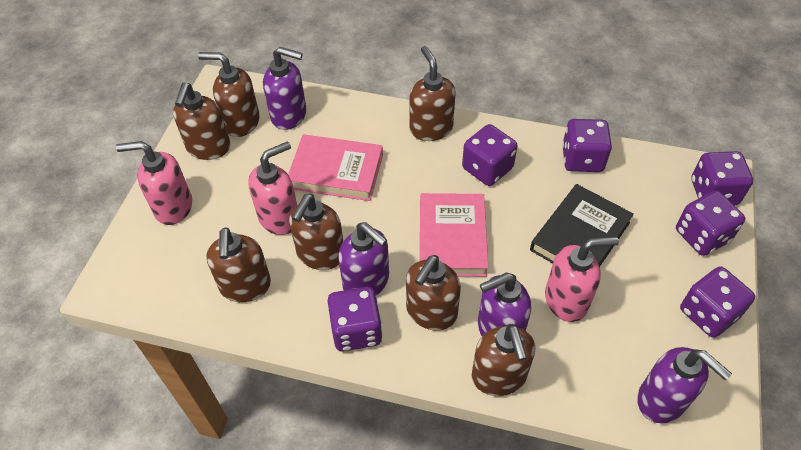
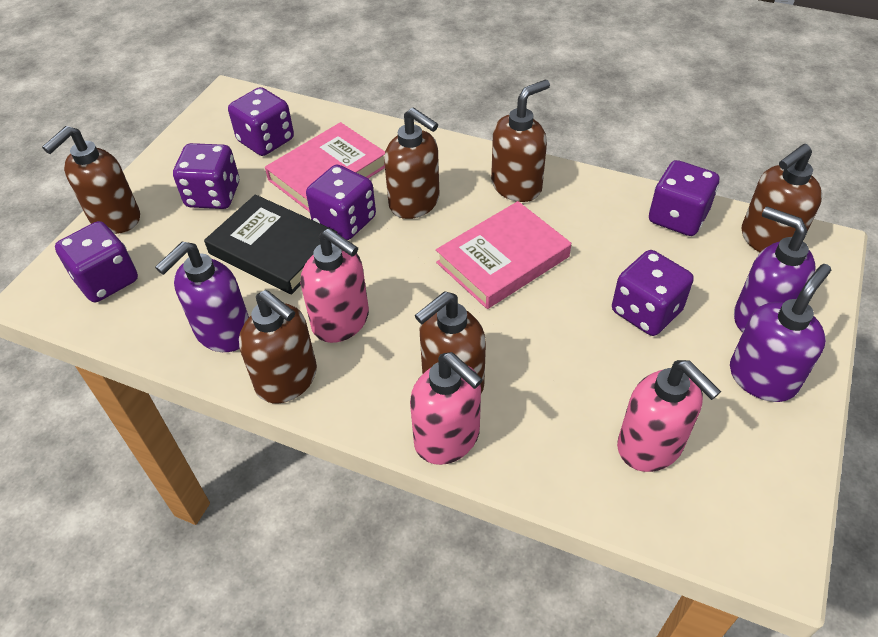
brown soap dispenser: [173,83,230,160] [198,52,260,137] [206,227,271,302] [289,194,343,270] [406,255,461,331] [410,46,456,141] [471,324,535,396] = 7 -> [42,126,140,234] [239,290,317,403] [384,108,439,219] [415,291,486,393] [491,80,550,202] [742,144,822,252] = 6
purple soap dispenser: [263,47,306,130] [338,222,389,296] [478,272,531,336] [637,347,732,423] = 4 -> [155,242,249,352] [730,264,831,402] [734,206,815,332] = 3

